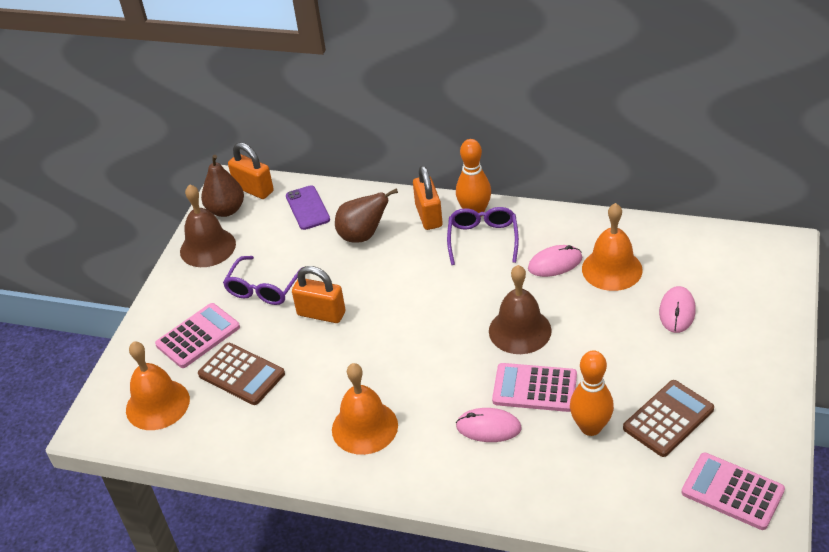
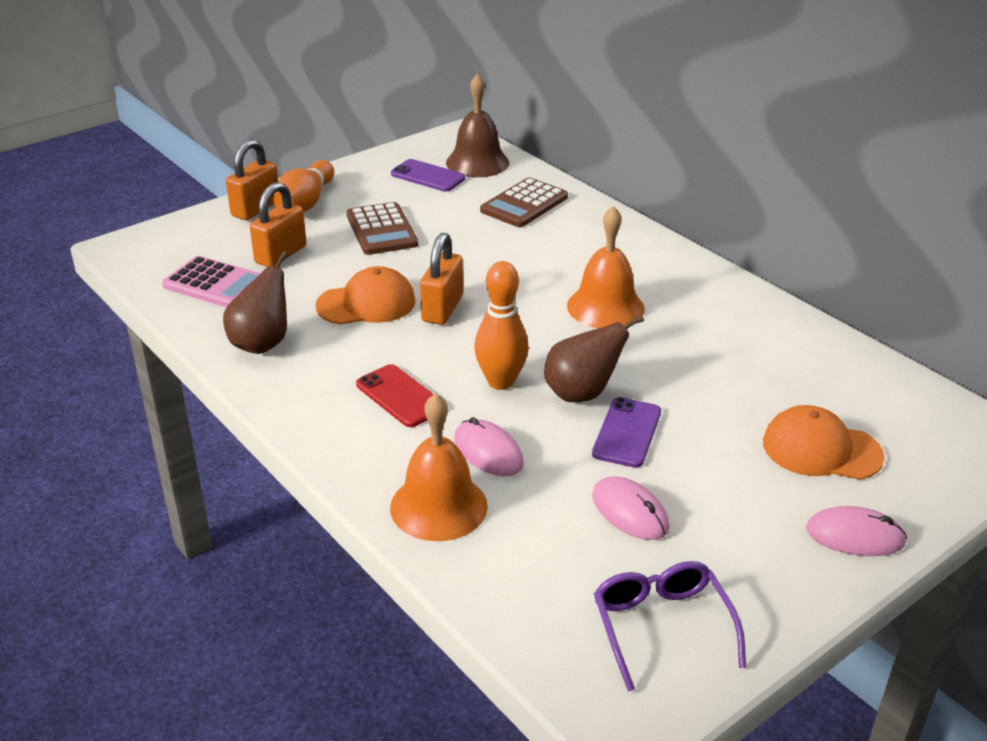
brown bell: [180,184,236,267] [489,265,552,354] = 2 -> [446,74,509,177] = 1
orange bell: [126,342,190,430] [332,363,398,455] [582,203,643,291] = 3 -> [390,393,488,541] [567,206,645,328] = 2
orange cap: none = 0 -> [316,266,416,325] [763,405,885,480] = 2
pink calculator: [155,303,240,368] [492,363,577,412] [681,453,785,530] = 3 -> [162,256,261,307] = 1
purple glasses: [223,256,303,305] [447,207,519,265] = 2 -> [594,561,746,692] = 1
purple phone: [286,185,330,230] = 1 -> [391,159,465,192] [592,397,661,468] = 2
red phone: none = 0 -> [356,364,434,427] = 1

